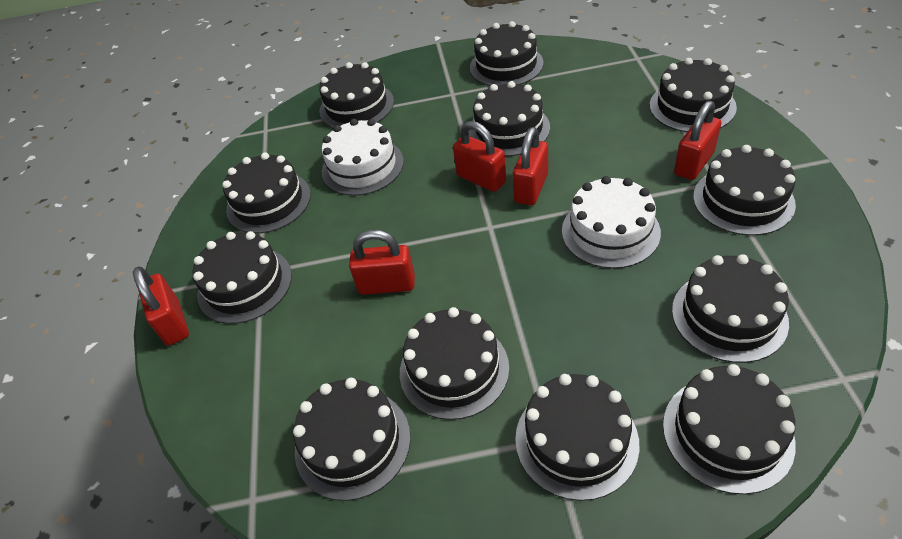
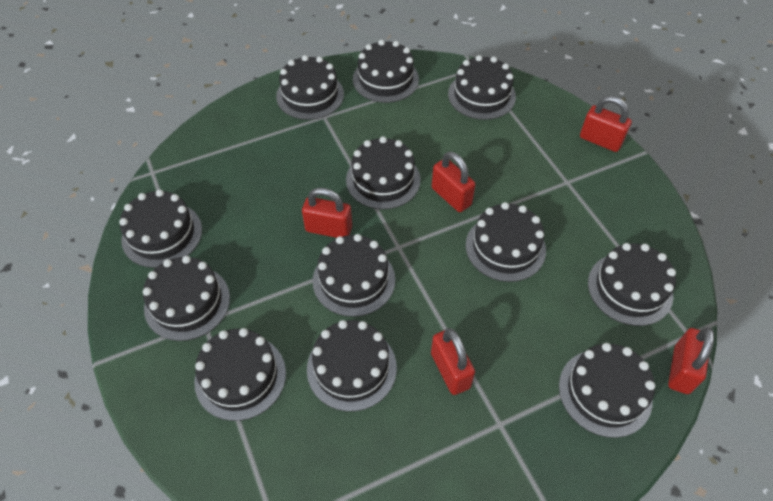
white cake: [322,119,404,196] [562,176,661,269] = 2 -> none = 0

